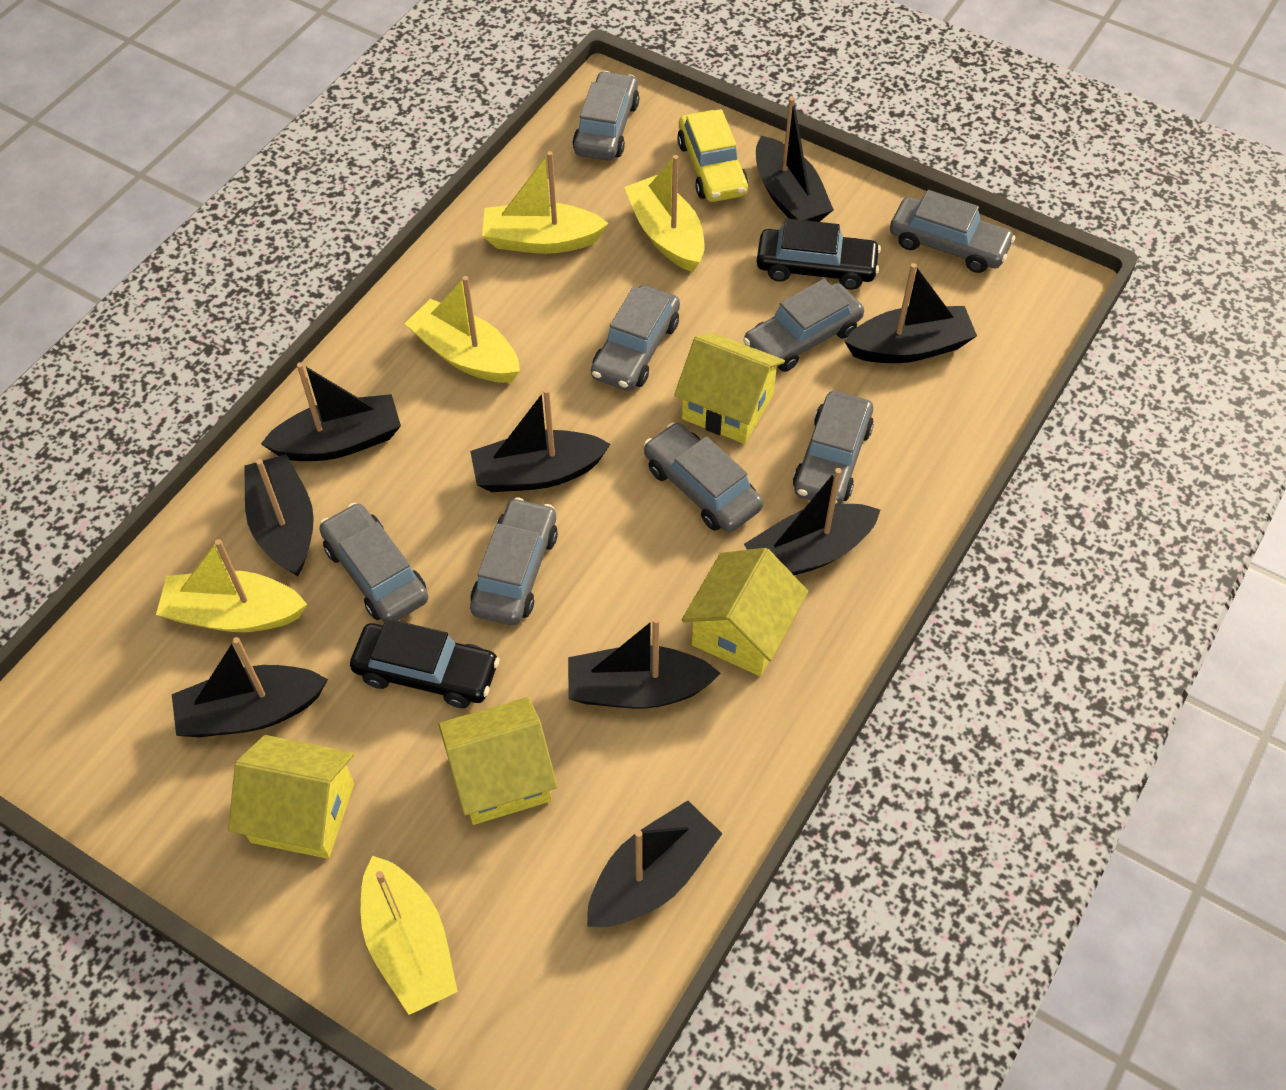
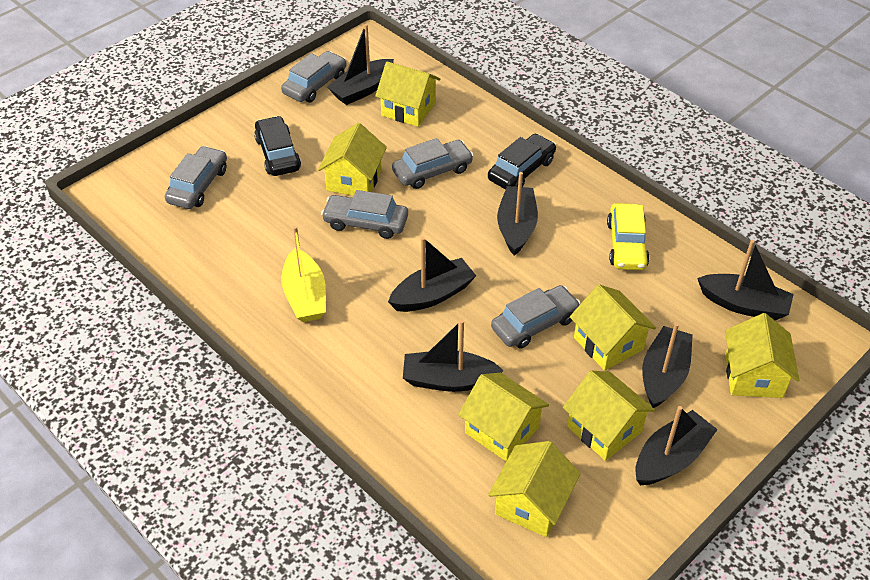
black boat: [172,637,328,737] [244,454,314,576] [261,362,401,461] [470,388,610,492] [568,617,721,708] [587,800,723,927] [744,468,880,575] [756,97,834,222] [844,263,977,363] = 9 -> [327,24,394,105] [388,237,476,312] [403,320,504,392] [497,172,538,256] [636,406,718,485] [642,323,693,408] [697,240,794,321] = 7
grey car: [319,503,428,622] [470,497,558,625] [573,71,639,160] [591,285,680,391] [644,422,763,533] [743,279,864,372] [793,391,874,504] [890,190,1015,273] = 8 -> [165,146,227,209] [281,51,346,102] [321,190,408,239] [392,138,474,189] [491,285,581,349] = 5
yellow boat: [156,539,307,632] [361,856,458,1015] [404,276,520,383] [482,151,609,254] [624,155,705,272] = 5 -> [281,226,326,322] = 1
yellow house: [228,735,354,859] [438,697,557,825] [674,333,785,444] [682,548,808,676] = 4 -> [318,123,387,196] [375,62,440,127] [458,373,549,461] [488,441,581,537] [563,370,655,461] [570,284,656,371] [725,313,799,398] = 7

